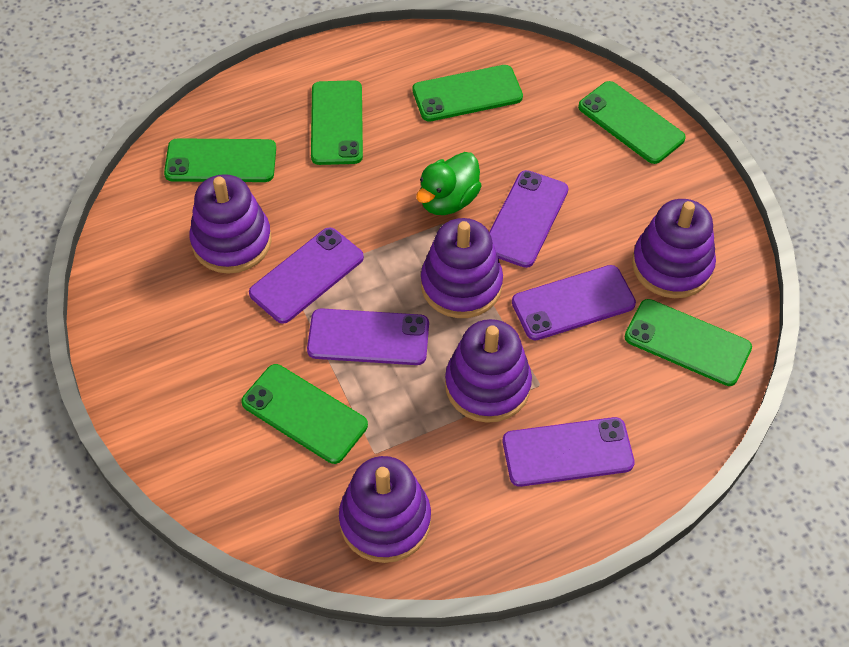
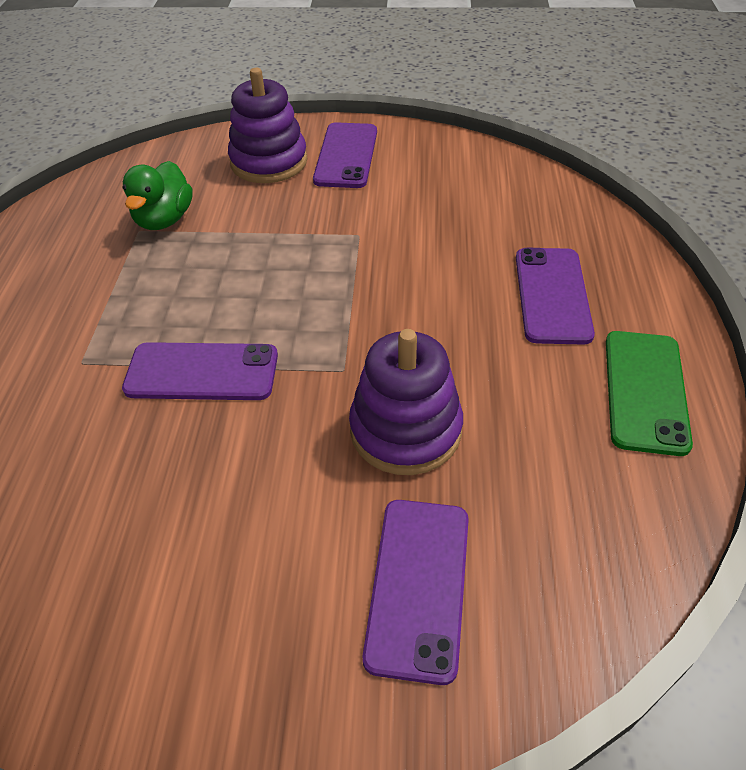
green phone: [164,138,276,182] [241,364,368,464] [311,80,363,165] [412,65,523,122] [578,81,686,164] [624,299,752,386] = 6 -> [606,331,693,456] = 1
purple phone: [249,227,364,324] [307,308,429,365] [489,170,568,268] [503,417,635,487] [512,265,636,340] = 5 -> [122,342,278,400] [313,122,377,188] [363,500,469,685] [516,248,595,345] = 4
purple stacking toy: [190,174,272,274] [339,456,431,563] [421,218,503,318] [445,319,532,423] [632,199,716,298] = 5 -> [228,68,307,183] [349,329,463,475] = 2

